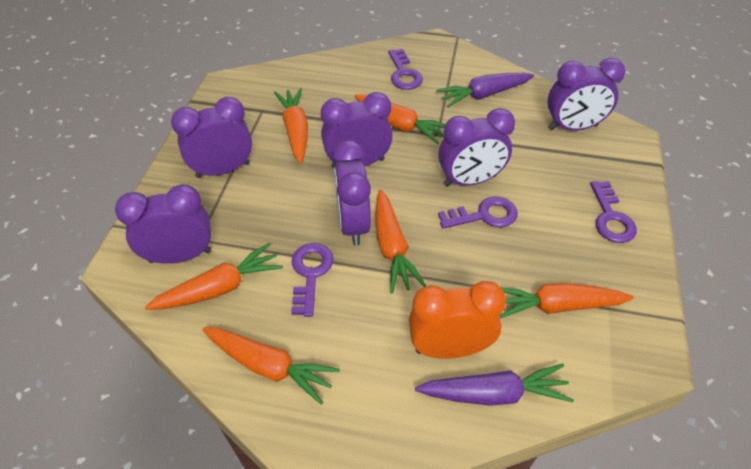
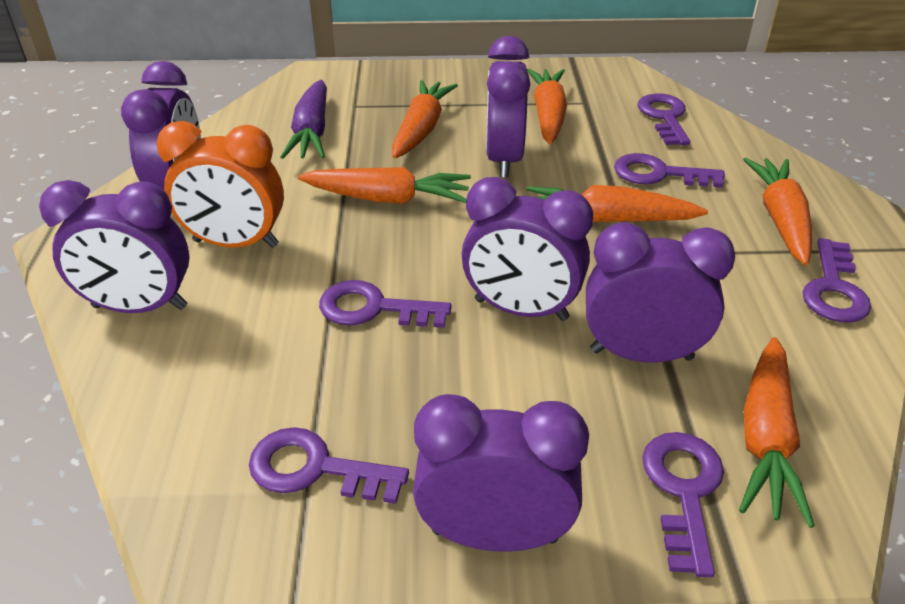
purple carrot: [415,364,574,406] [436,73,534,108] = 2 -> [280,80,327,159] = 1
purple key: [291,243,334,317] [388,49,423,90] [438,197,518,229] [590,181,637,243] = 4 -> [249,427,409,504] [319,280,452,328] [614,153,725,188] [638,93,691,145] [642,432,724,577] [802,238,871,323] = 6

